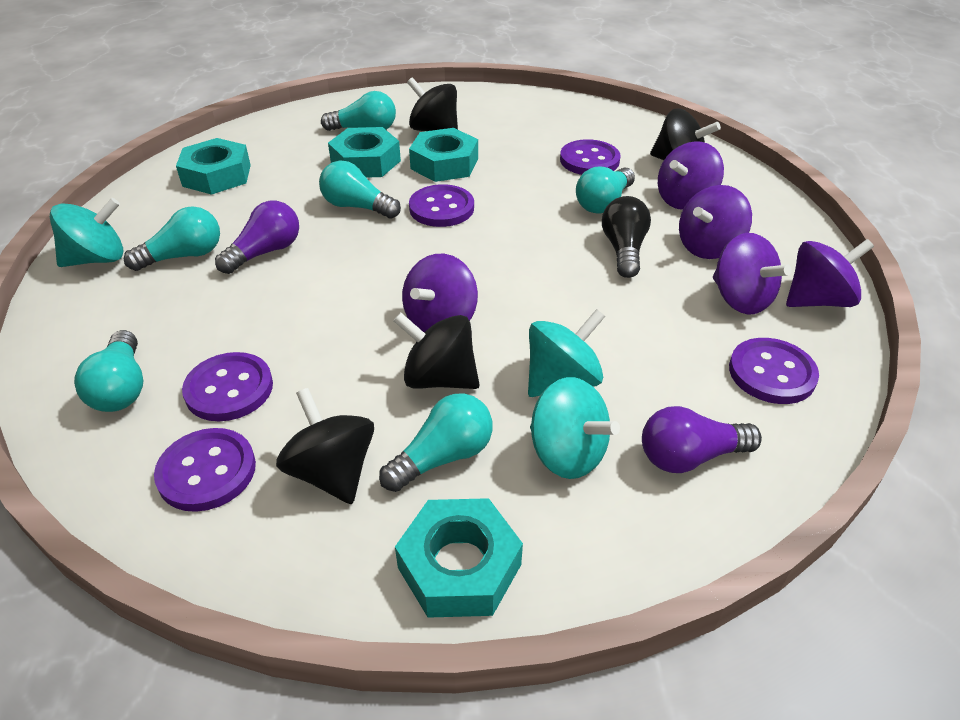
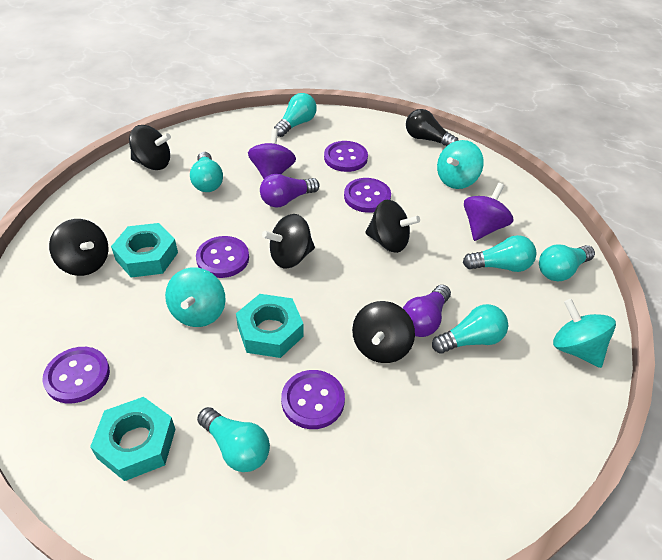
black spinning top: [276,388,374,504] [393,312,480,389] [407,77,458,131] [650,108,721,160] = 4 -> [49,219,108,276] [129,125,171,170] [262,214,315,269] [352,301,415,363] [365,200,420,253] = 5
purple spinning top: [402,254,478,333] [658,141,724,210] [679,185,752,259] [713,233,792,314] [786,239,874,307] = 5 -> [248,128,296,179] [464,183,513,241] = 2
turquoise nut: [176,138,251,195] [328,127,401,178] [395,498,523,618] [409,128,478,182] = 4 -> [90,397,176,481] [111,223,178,278] [236,294,304,358] = 3

